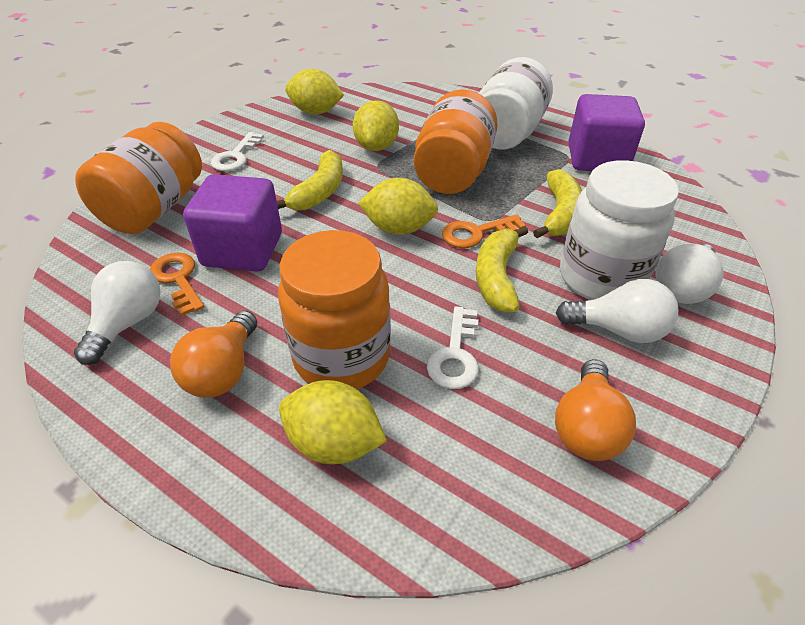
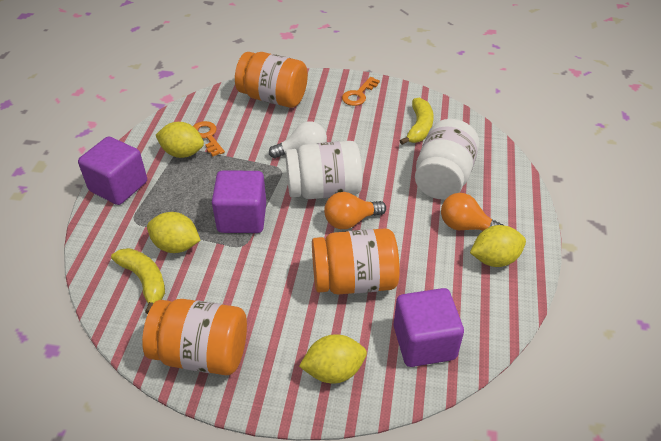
purple cube: [183,174,282,272] [569,94,645,171] = 2 -> [78,136,147,205] [212,170,266,233] [394,288,464,367] = 3
white key: [211,132,264,171] [427,306,479,389] = 2 -> none = 0
white light bulb: [74,261,161,365] [556,279,678,343] [656,243,723,304] = 3 -> [269,121,327,158] = 1
yellow banana: [277,150,343,210] [476,226,528,312] [533,169,582,238] = 3 -> [111,248,165,314] [400,98,434,145] = 2

